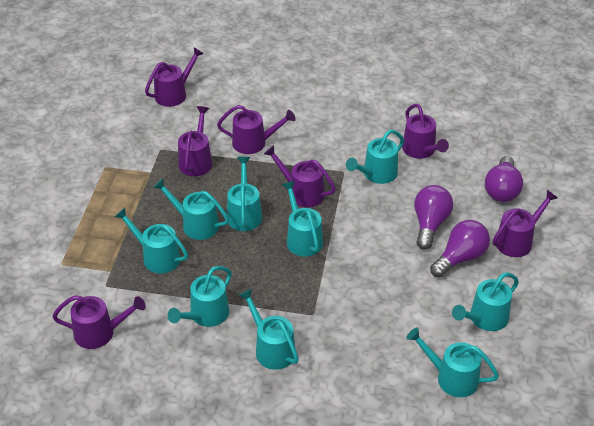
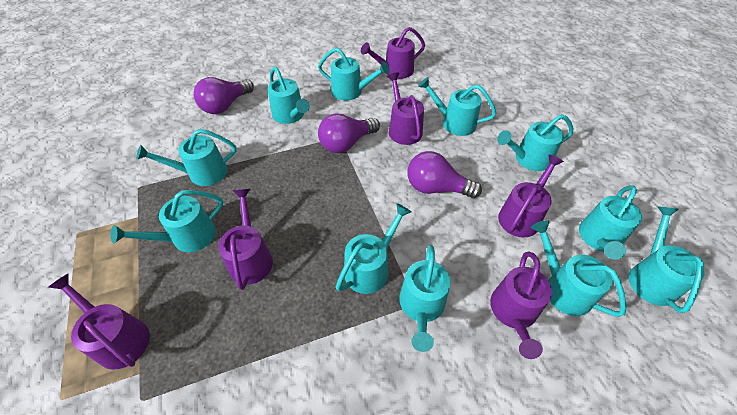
purple watering can: [52,295,146,349] [145,47,204,107] [178,106,212,176] [217,105,296,154] [264,145,336,207] [402,104,449,159] [493,190,558,257] = 7 -> [48,274,150,370] [219,189,273,290] [361,27,425,79] [387,73,424,145] [490,251,552,359] [498,155,564,238] = 6
turquoise watering can: [115,208,188,273] [153,178,229,240] [167,266,232,327] [227,157,262,231] [238,288,299,370] [282,181,323,257] [346,130,404,184] [407,327,499,397] [452,272,519,331] = 9 -> [111,190,223,252] [136,129,237,186] [268,67,310,124] [318,48,390,101] [336,203,411,294] [399,245,450,352] [418,77,496,136] [497,114,573,171] [531,220,627,317] [579,185,642,260] [629,206,705,313] = 11

